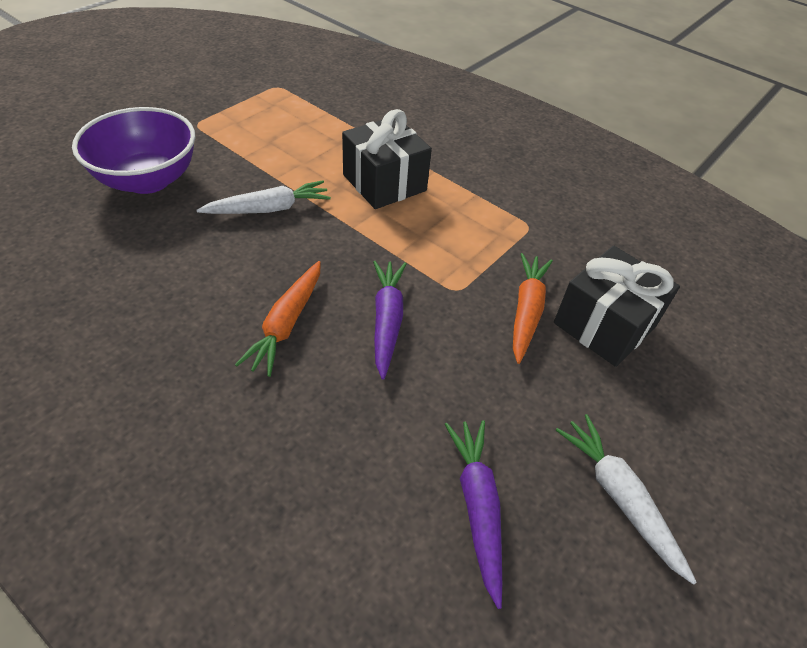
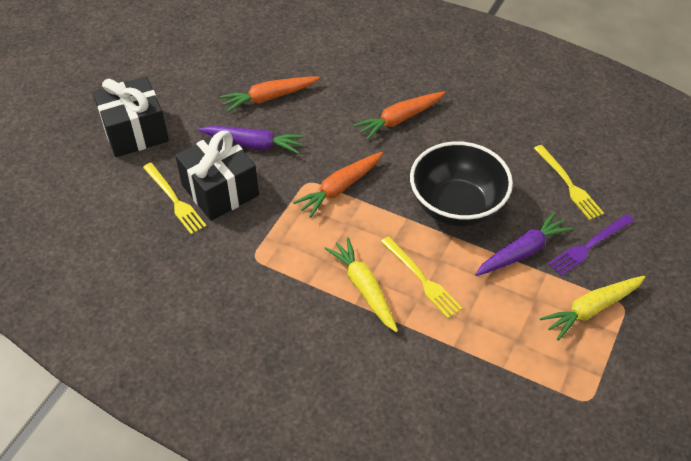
black bowl: none = 0 -> [410,141,513,227] = 1
orange carrot: [235,261,321,377] [513,253,553,364] = 2 -> [220,77,320,113] [293,152,383,218] [354,91,445,140] = 3
purple bowl: [72,107,195,194] = 1 -> none = 0
purple fork: none = 0 -> [548,214,634,276] = 1
white carrot: [196,180,331,214] [556,414,697,585] = 2 -> none = 0
yellow carrot: none = 0 -> [324,237,398,332] [540,276,645,340] = 2
yellow fork: none = 0 -> [143,163,207,234] [381,236,463,319] [534,145,604,220] = 3

